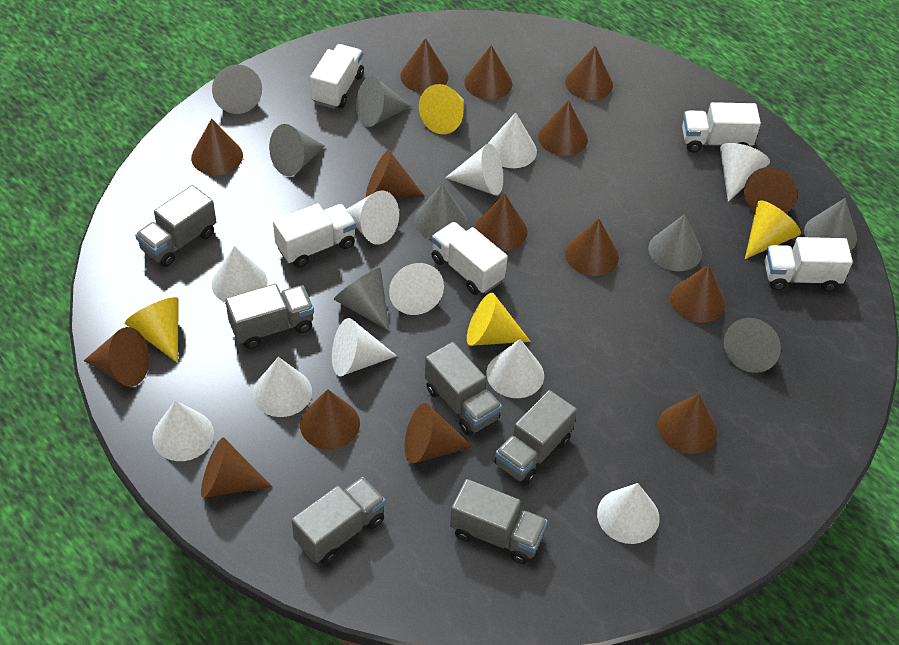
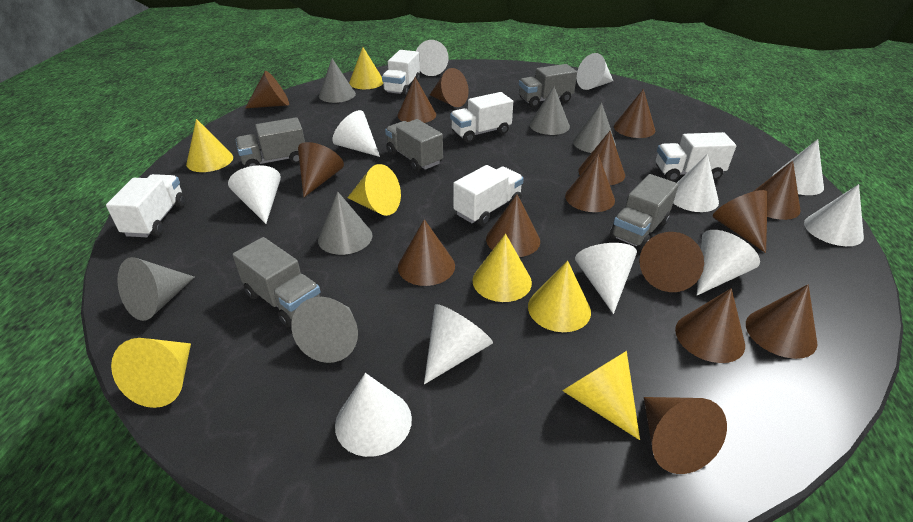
grey cone: [212,65,262,114] [269,124,325,176] [334,268,389,331] [356,76,411,127] [414,183,467,239] [648,214,702,271] [724,318,781,373] [804,198,857,251] = 8 -> [117,257,195,321] [291,297,358,363] [318,192,372,255] [319,59,356,103] [529,87,570,135] [573,102,616,153] = 6
grey truck: [135,185,216,267] [225,284,314,349] [292,477,386,564] [425,342,502,436] [450,479,548,564] [494,390,577,485] = 6 -> [233,237,321,327] [235,117,305,167] [385,119,443,172] [519,64,577,108] [610,174,679,250] = 5
yellow cone: [125,297,179,363] [419,84,464,134] [467,293,531,346] [745,200,801,259] = 4 -> [111,338,191,408] [186,119,233,172] [347,164,401,216] [349,47,383,89] [472,234,532,302] [528,261,591,332] [562,351,640,440] = 7

